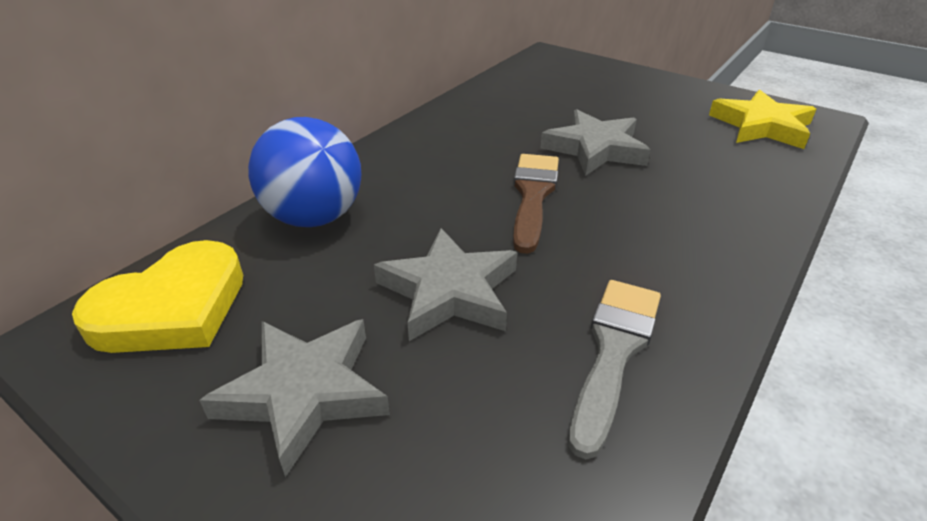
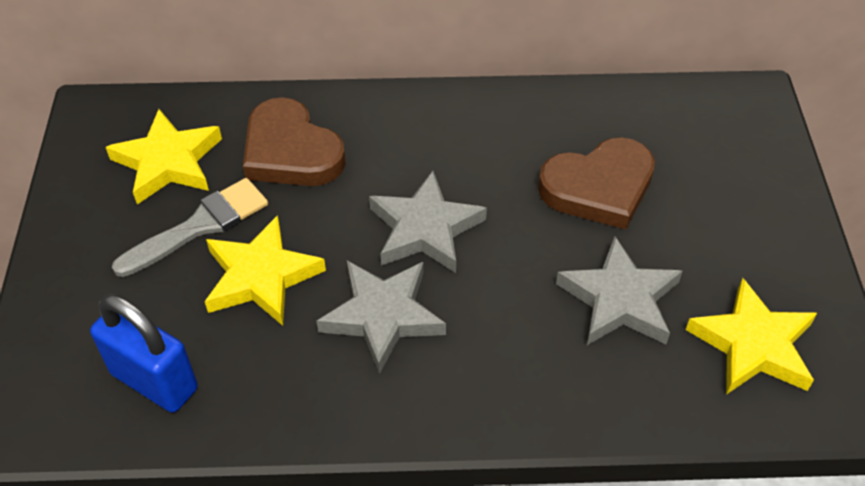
blue ball: [248,117,361,227] = 1 -> none = 0
blue padlock: none = 0 -> [90,294,198,413] = 1
brown brush: [513,154,559,254] = 1 -> none = 0
brown heart: none = 0 -> [243,97,346,186] [538,137,655,230] = 2
yellow heart: [72,240,243,353] = 1 -> none = 0
yellow star: [709,90,816,149] = 1 -> [106,109,222,204] [205,215,326,326] [686,278,817,395] = 3

